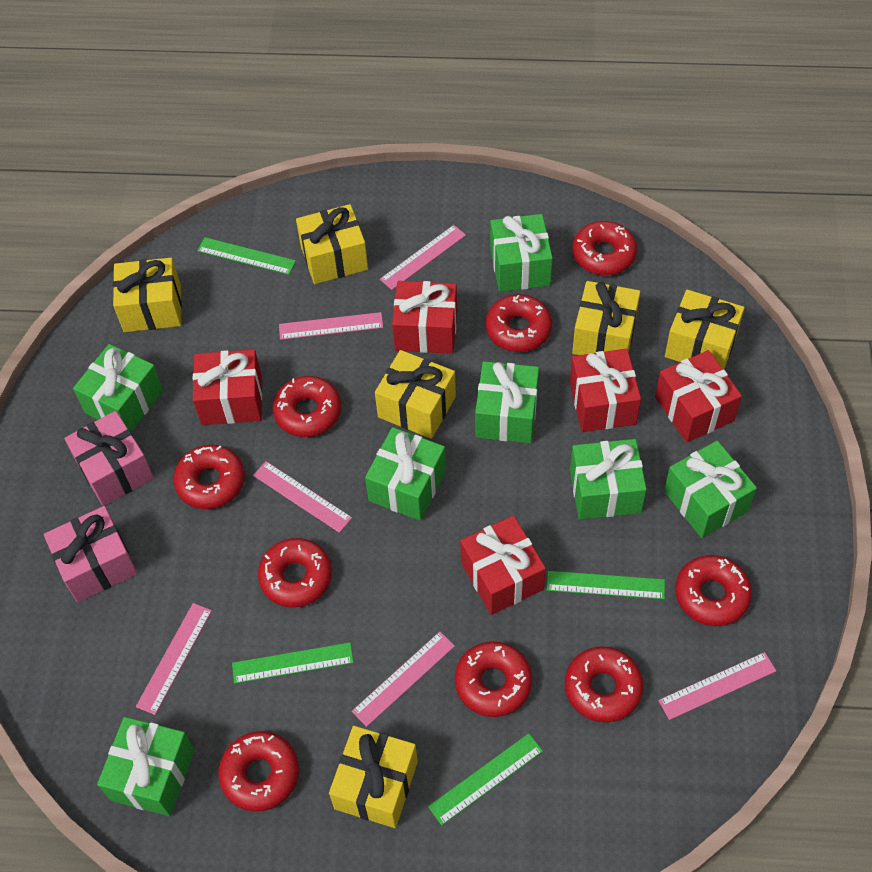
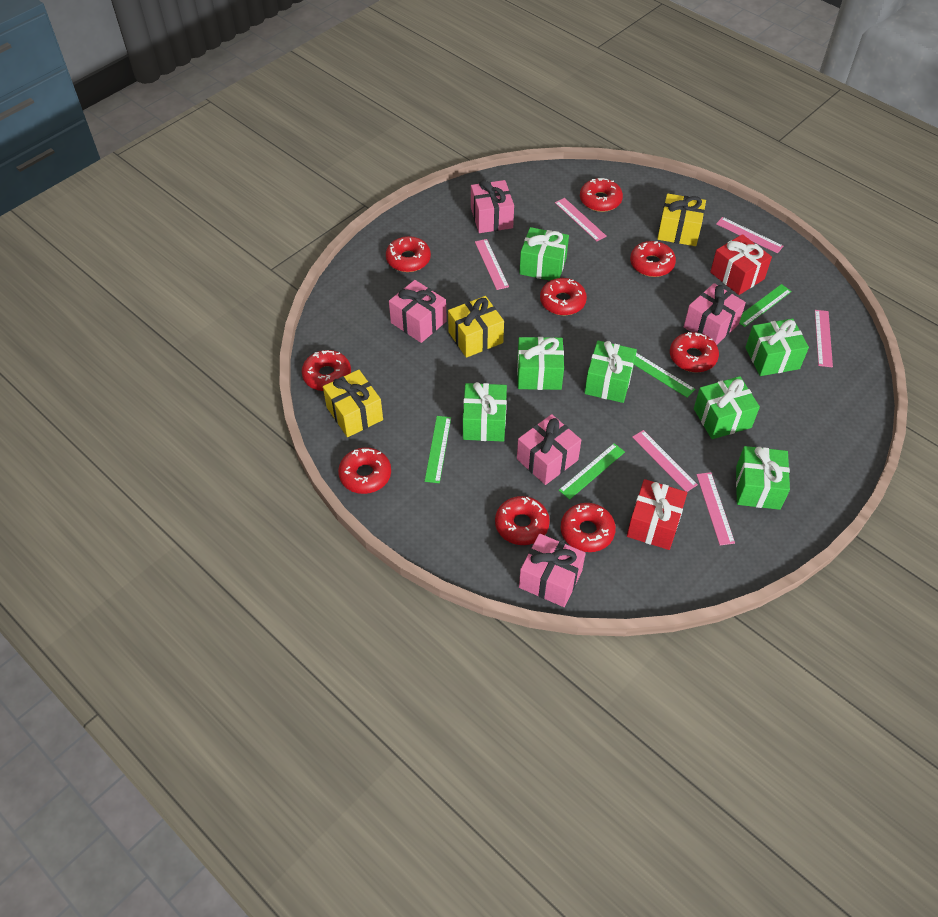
pink gift: [44,506,137,602] [64,411,154,506] = 2 -> [389,280,447,343] [471,180,514,233] [517,414,581,485] [519,533,586,607] [684,283,746,345] = 5
red gift: [193,349,262,425] [392,281,457,354] [460,516,546,615] [570,349,641,432] [655,350,742,443] = 5 -> [627,479,687,550] [710,234,772,295] = 2
yellow gift: [113,258,182,332] [296,204,368,284] [329,726,418,828] [375,350,456,439] [572,281,640,355] [665,290,744,369] = 6 -> [323,370,383,437] [448,296,504,358] [657,193,706,246] = 3

